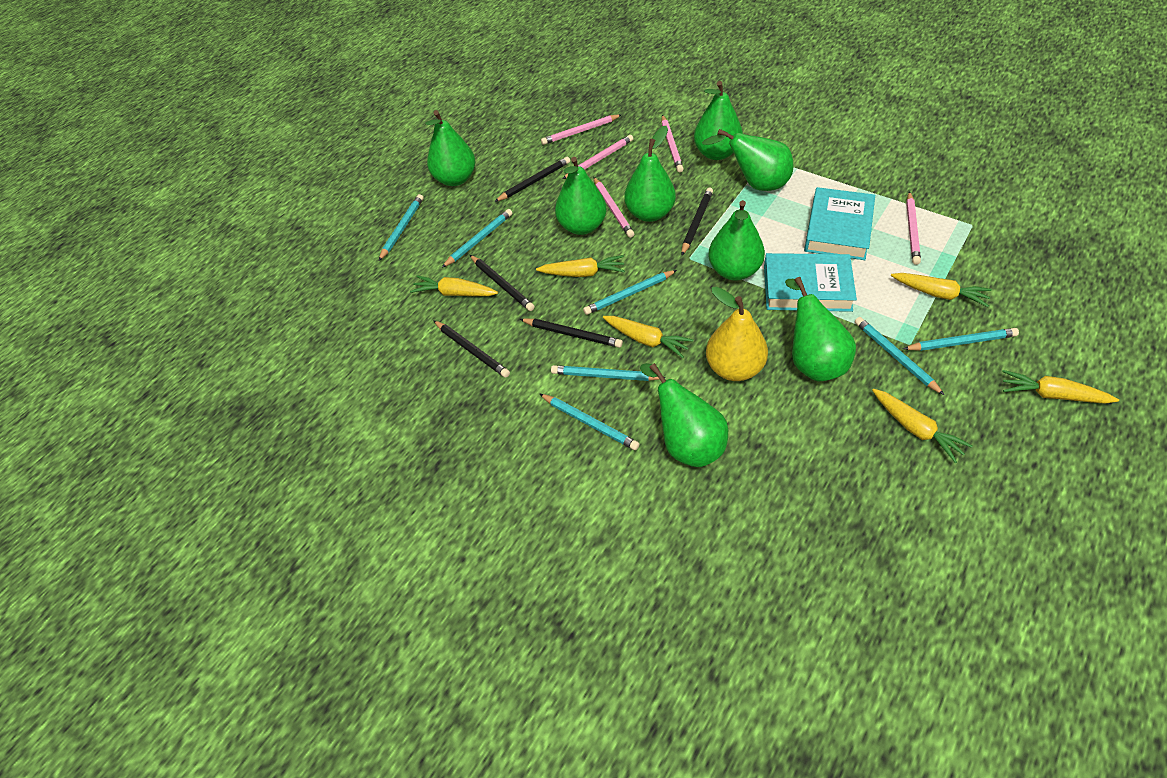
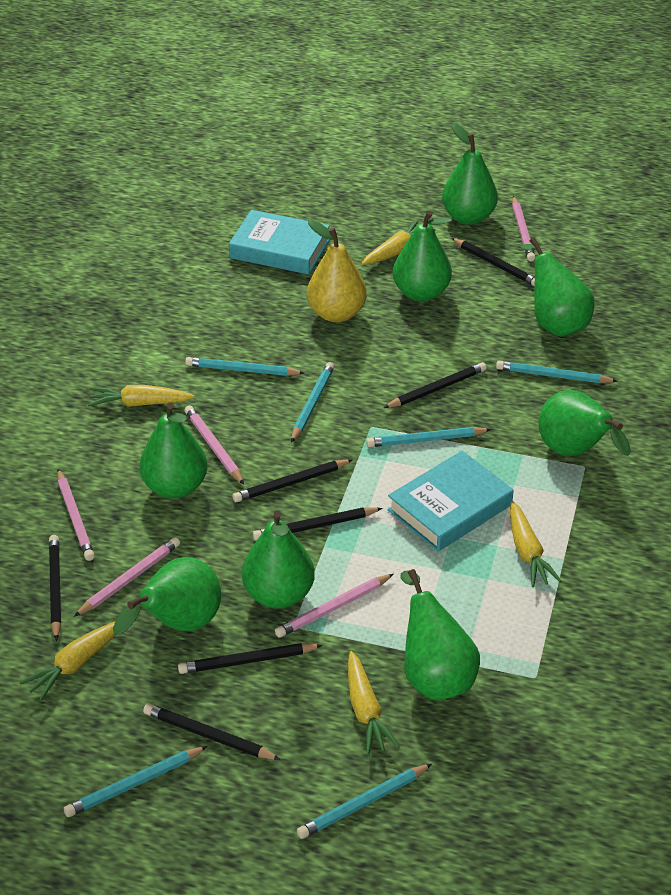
black pencil: [433,320,510,378] [470,255,535,311] [494,157,570,202] [520,318,623,348] [681,188,713,255] = 5 -> [49,535,61,641] [143,703,281,760] [178,643,323,674] [232,459,353,502] [253,507,383,540] [384,362,487,408] [451,238,535,286] = 7
turquoise pencil: [379,194,423,261] [442,209,512,268] [540,394,639,450] [551,365,666,381] [583,270,677,315] [855,317,944,395] [903,328,1019,351] = 7 -> [64,746,208,817] [185,357,304,376] [291,362,335,443] [297,764,432,839] [366,427,491,447] [496,361,618,383] = 6
yellow carrot: [410,275,498,296] [536,255,625,277] [603,316,693,358] [872,389,973,463] [891,273,992,307] [1002,370,1119,404] = 6 -> [19,622,117,701] [88,385,195,407] [348,651,400,755] [362,220,435,265] [510,501,561,587] = 5

